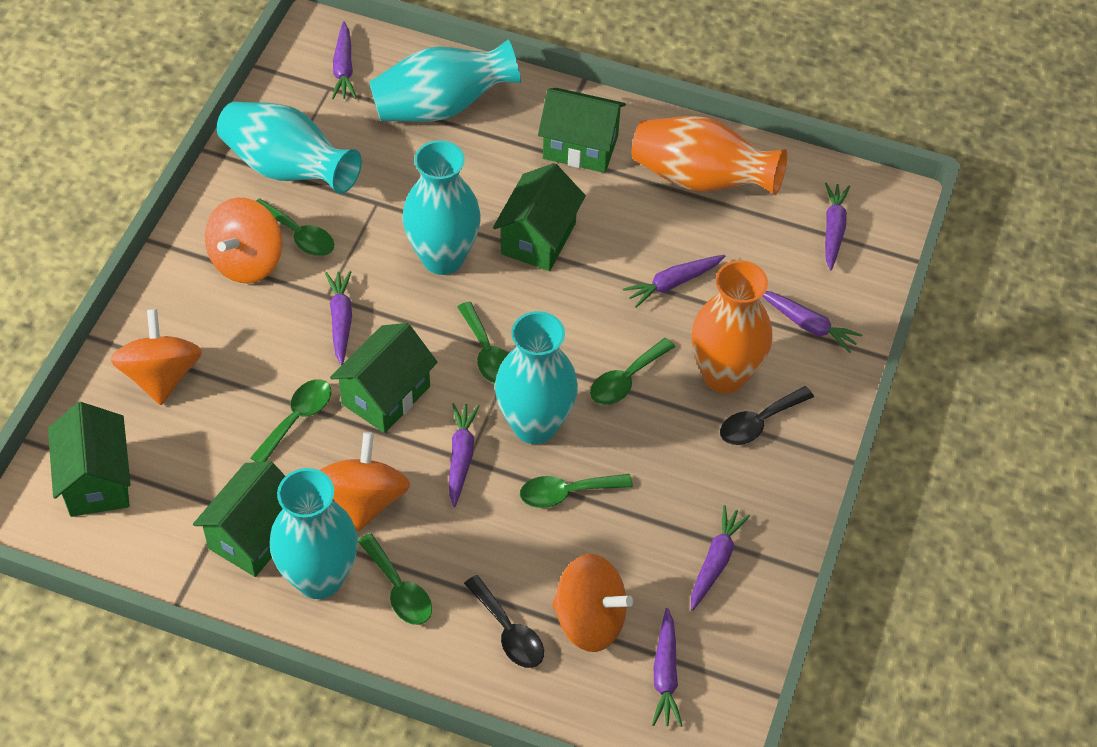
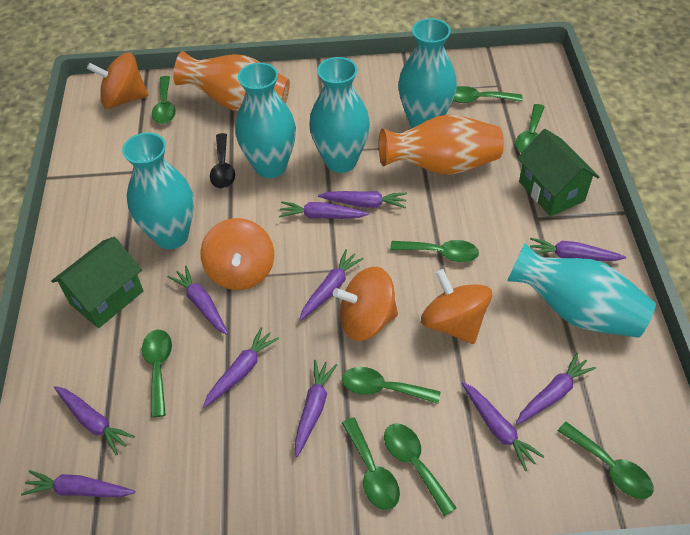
black spoon: [464,575,544,668] [720,386,814,445] = 2 -> [210,133,235,189] = 1
green house: [48,402,131,517] [193,461,285,577] [330,323,438,433] [493,163,586,271] [538,88,626,173] = 5 -> [51,237,143,328] [517,129,599,216] = 2
green spoon: [250,379,331,462] [256,199,334,256] [358,533,432,625] [457,302,508,383] [520,474,633,508] [590,338,675,405] = 6 -> [142,330,172,418] [152,76,176,124] [342,367,441,404] [342,417,400,510] [384,424,457,516] [390,240,479,262] [453,86,523,103] [516,104,544,153] [558,422,654,499] = 9
purple carrot: [325,271,352,365] [332,21,357,99] [449,403,480,507] [623,255,725,308] [652,608,682,727] [691,505,750,611] [762,291,862,353] [825,182,850,271] = 8 -> [21,470,135,497] [54,386,135,456] [168,266,228,335] [203,327,279,408] [279,201,369,219] [294,360,337,457] [299,249,364,321] [318,191,407,209] [462,382,545,471] [516,353,596,425] [530,238,626,261] = 11

